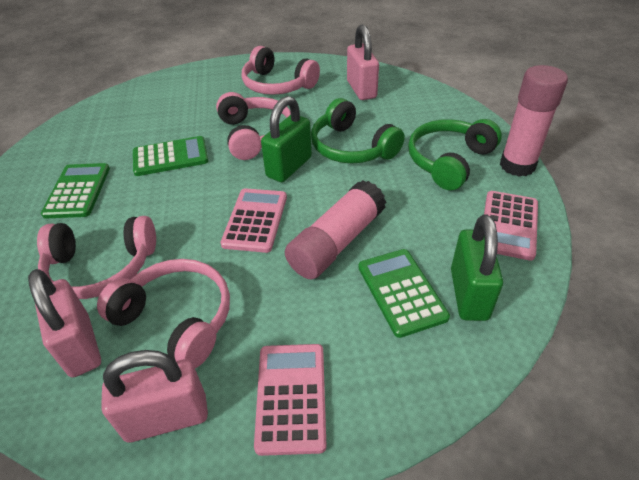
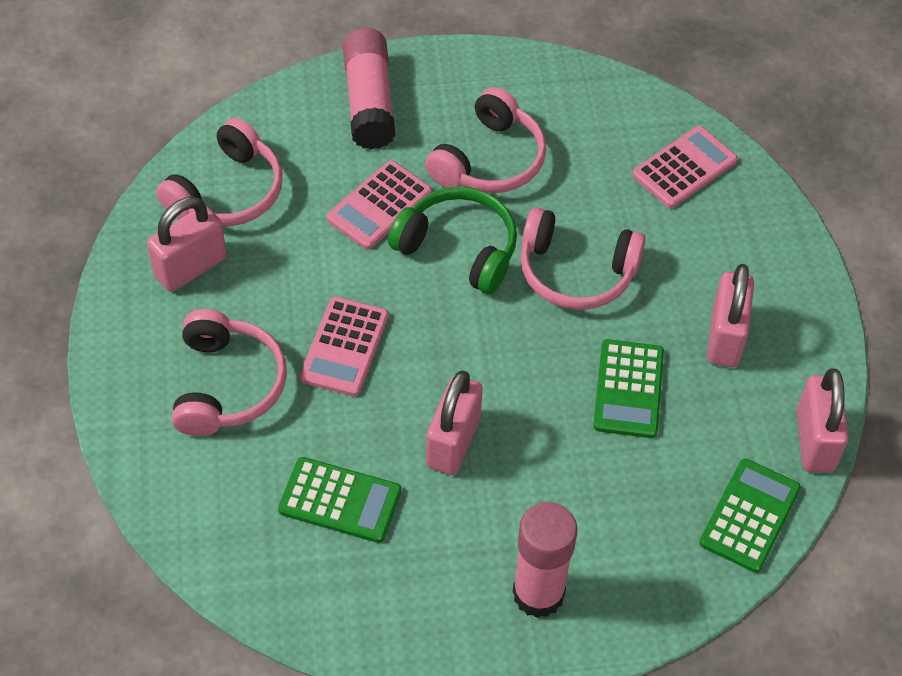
green headphones: [311,98,405,164] [408,119,502,190] = 2 -> [388,186,517,294] = 1
green padlock: [261,96,312,182] [451,214,503,321] = 2 -> none = 0
pink padlock: [28,269,101,378] [101,350,208,442] [347,24,379,100] = 3 -> [147,197,227,292] [426,371,483,475] [707,264,754,367] [797,368,849,473] = 4

